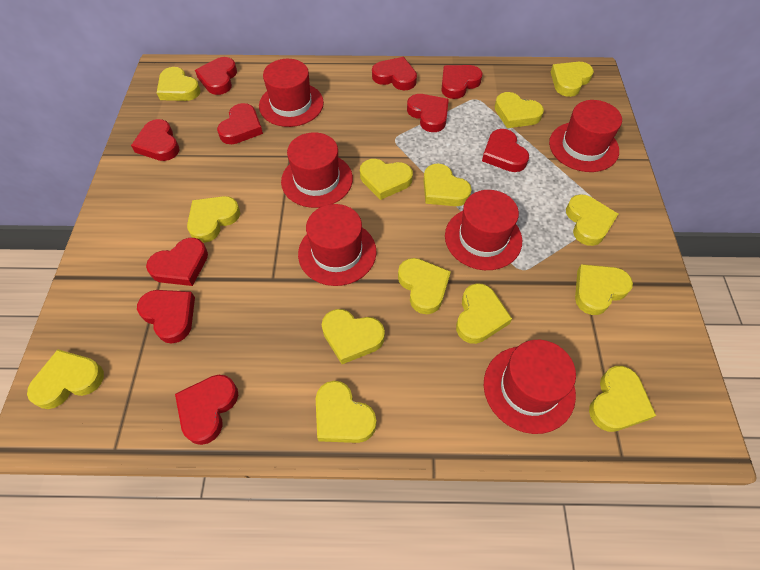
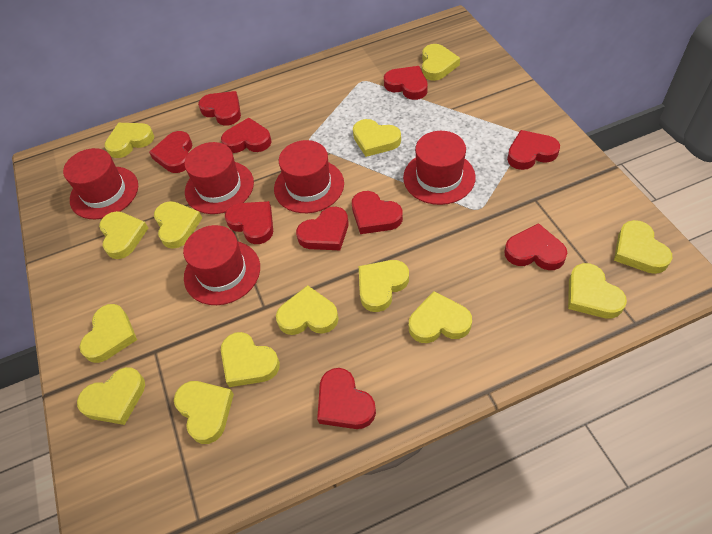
red hat: [259,59,324,127] [281,132,353,208] [298,204,376,286] [445,190,522,270] [484,340,576,434] [549,100,622,172] = 6 -> [63,148,138,219] [183,225,260,305] [184,142,254,214] [274,140,344,213] [403,131,476,205] = 5

